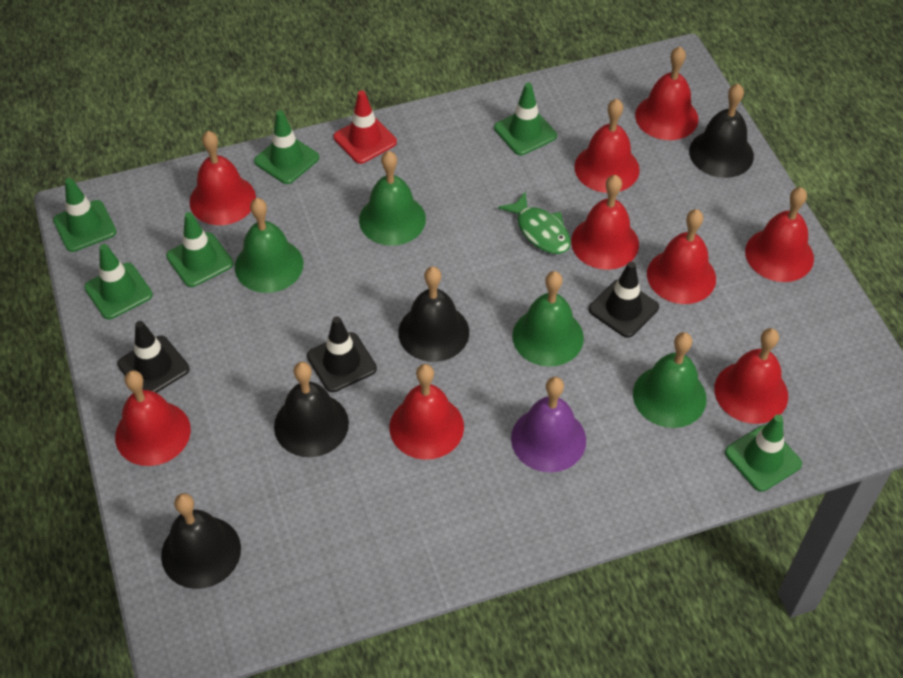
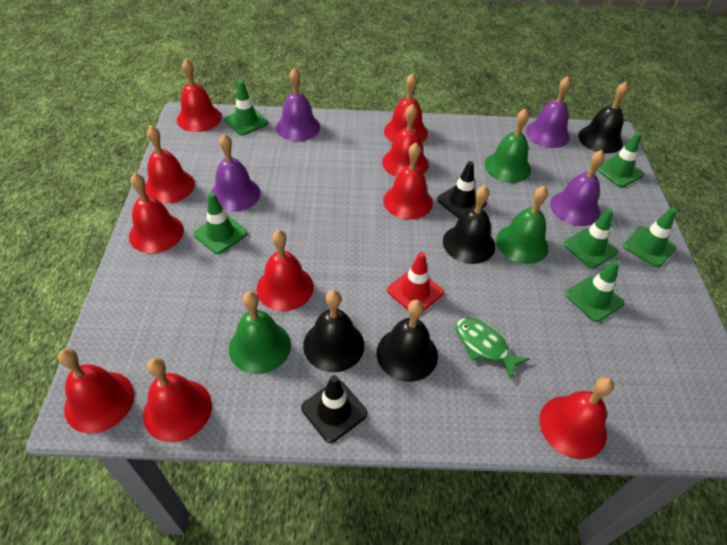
black traffic cone: [117,321,189,393] [307,316,377,392] [589,262,659,338] = 3 -> [301,375,368,443] [437,161,487,218] = 2
green bell: [235,198,303,293] [359,151,426,245] [512,271,584,367] [633,332,707,428] = 4 -> [229,291,291,374] [485,108,531,183] [496,186,549,264] = 3
purple bell: [511,377,586,472] = 1 -> [211,134,260,212] [276,68,320,141] [526,76,571,148] [550,150,605,226] = 4
red bell: [115,370,191,466] [189,131,256,225] [389,364,464,460] [571,175,639,270] [575,99,640,193] [635,47,698,140] [647,209,716,304] [714,328,788,424] [745,187,814,282] = 9 -> [58,348,134,433] [129,173,184,253] [143,358,212,442] [145,126,195,204] [177,59,222,132] [256,230,314,311] [382,104,429,177] [383,143,433,220] [384,73,428,142] [539,377,614,459] = 10

